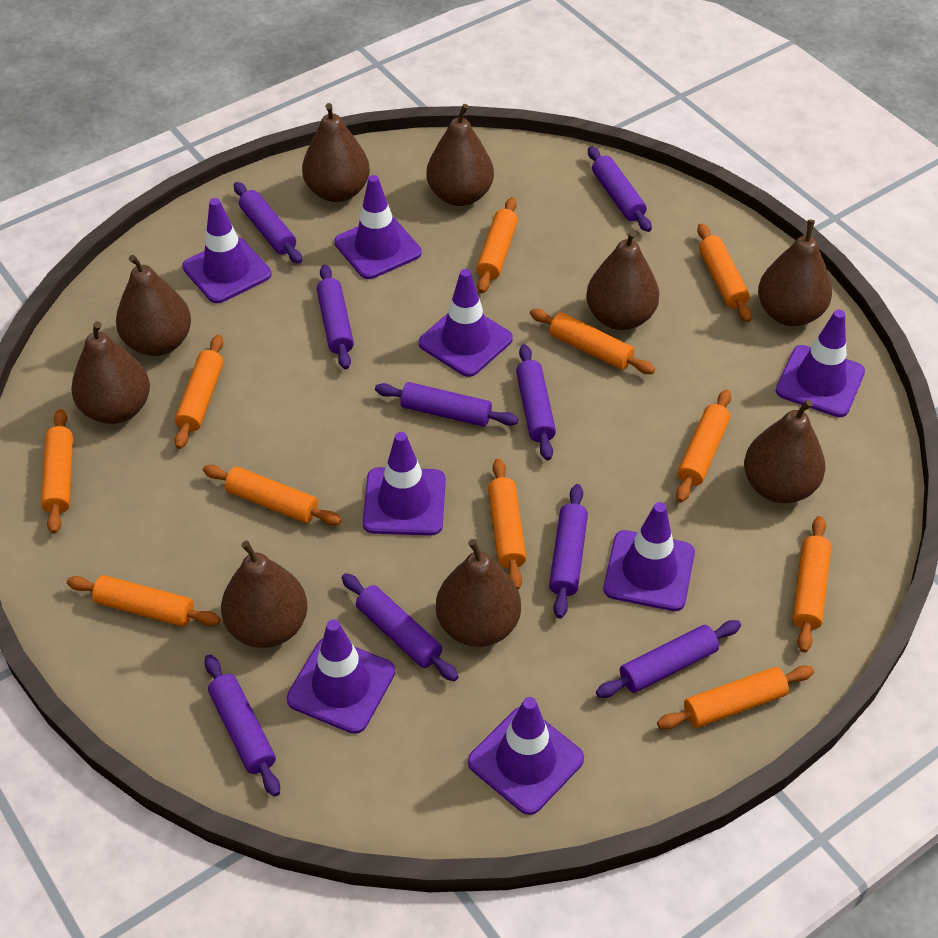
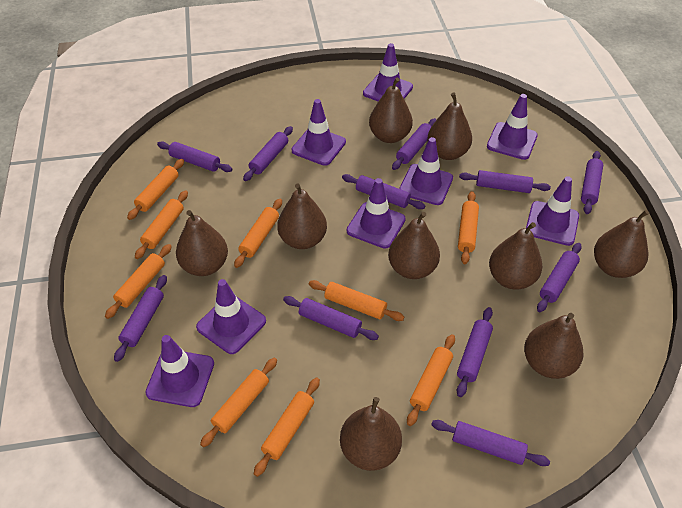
orange rolling pin: [41,409,73,534] [67,575,221,627] [174,335,224,449] [203,465,342,525] [476,197,518,293] [488,458,526,590] [530,309,655,374] [657,665,814,729] [676,389,731,502] [697,223,752,322] [792,516,831,653] = 11 -> [105,244,172,319] [127,159,184,220] [135,190,188,259] [200,358,277,447] [234,199,282,268] [254,377,320,477] [309,280,404,321] [407,334,455,426] [458,191,479,264] = 9
purple rolling pin: [205,654,280,797] [234,182,302,264] [317,265,354,369] [342,573,459,681] [375,382,518,427] [516,344,556,460] [549,484,588,618] [588,146,652,232] [596,620,741,698] = 9 -> [114,275,167,362] [157,141,232,172] [243,126,293,181] [283,296,379,340] [342,174,426,209] [392,118,437,170] [431,420,550,466] [457,307,493,397] [459,170,551,193] [537,243,582,312] [581,151,603,214] = 11

